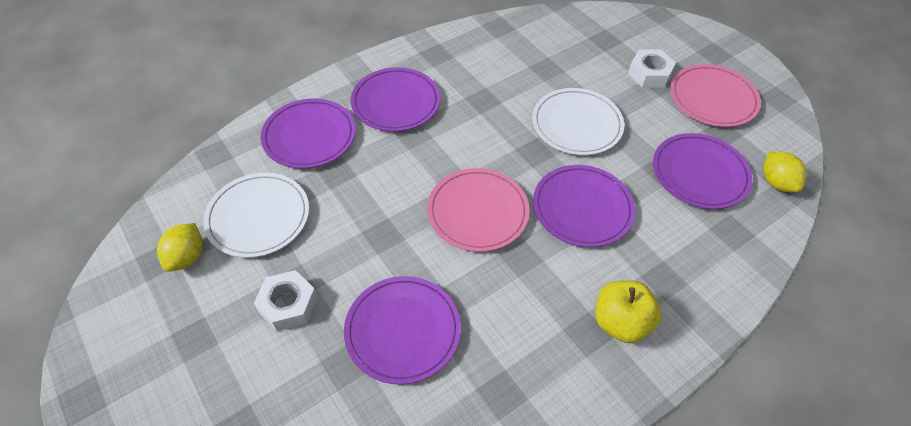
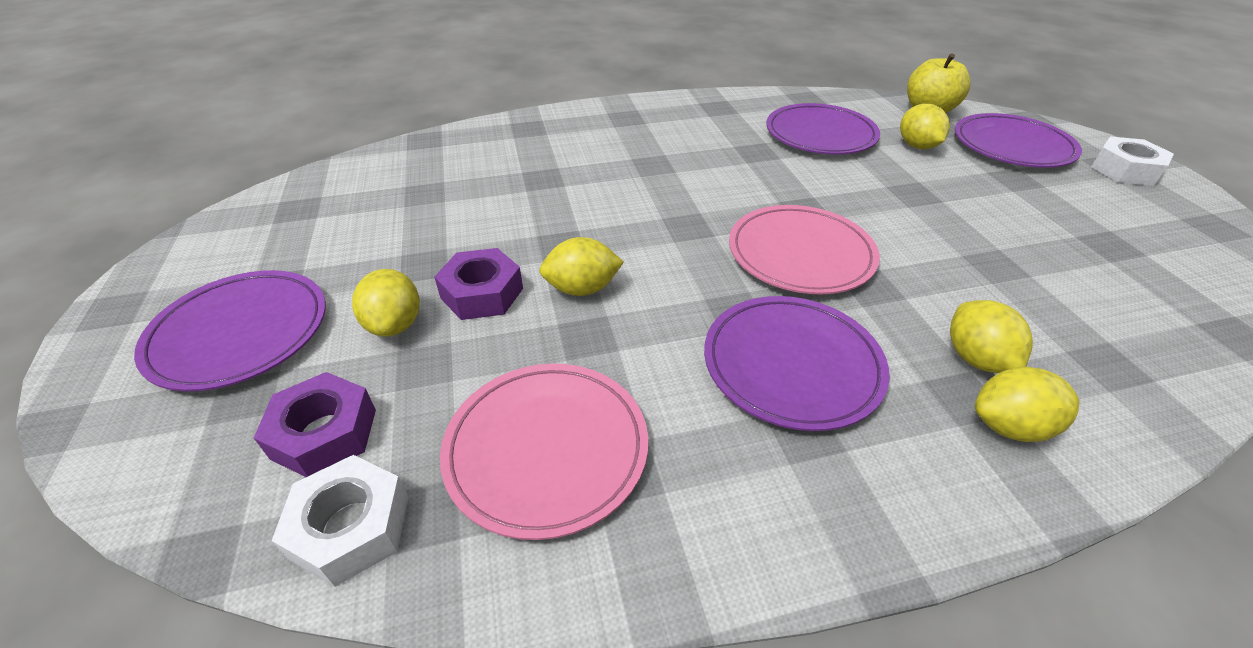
purple nut: none = 0 -> [254,372,376,477] [434,248,523,320] = 2
purple plate: [261,99,356,169] [344,276,461,384] [351,67,440,132] [533,165,635,247] [653,133,753,209] = 5 -> [134,270,326,391] [704,296,890,431] [766,103,880,154] [955,113,1082,168] = 4
white plate: [203,173,309,258] [532,88,624,155] = 2 -> none = 0
yellow lemon: [157,223,202,272] [763,152,807,192] = 2 -> [352,269,420,337] [539,237,624,296] [900,104,950,149] [950,300,1033,373] [975,367,1079,442] = 5

